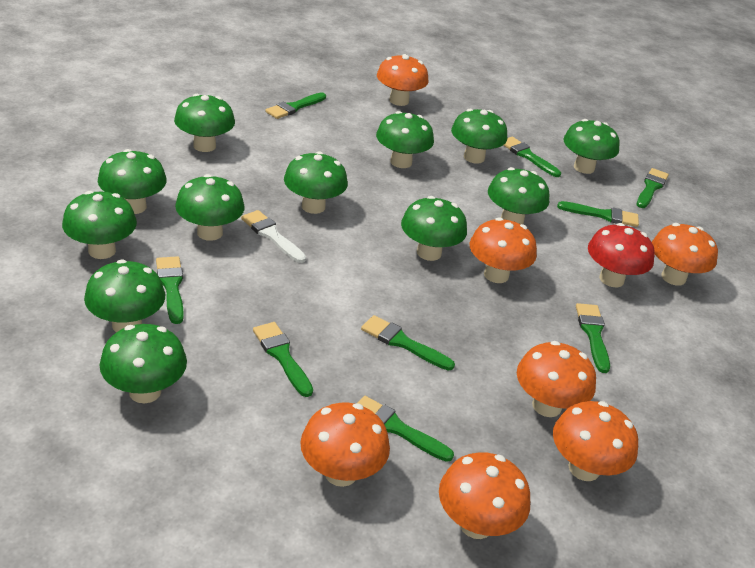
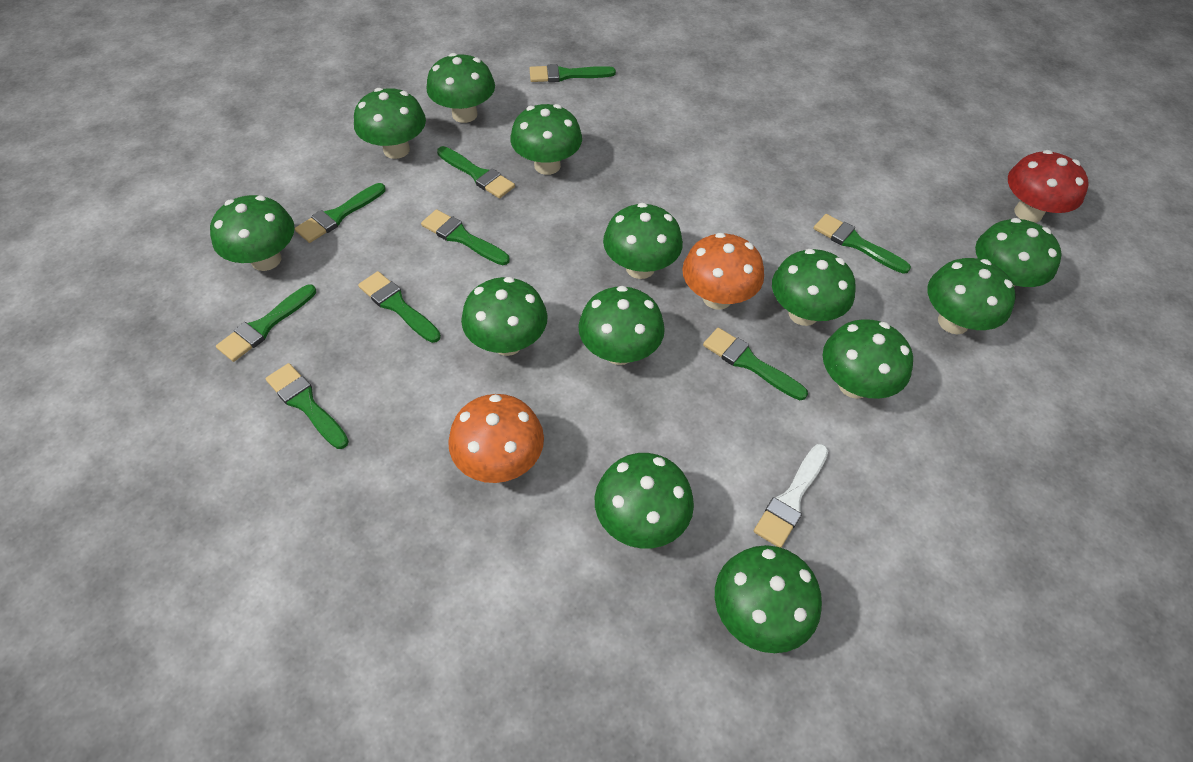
green mushroom: [62,191,137,259] [84,259,165,333] [98,149,167,214] [100,324,187,403] [174,94,235,152] [175,174,245,241] [284,151,348,214] [376,111,434,168] [401,196,467,261] [451,109,507,164] [488,167,549,224] [563,119,620,174] = 12 -> [210,195,295,271] [354,88,426,159] [426,53,495,123] [461,277,548,356] [510,104,582,175] [578,286,665,365] [595,453,694,549] [603,203,683,279] [715,545,822,653] [772,249,856,326] [823,319,913,399] [928,258,1016,334] [975,218,1062,287] = 13
orange mushroom: [300,403,390,487] [377,54,429,106] [439,452,530,539] [470,217,537,283] [517,341,596,417] [553,401,638,481] [652,223,718,286] = 7 -> [448,394,544,483] [682,233,764,310] = 2

